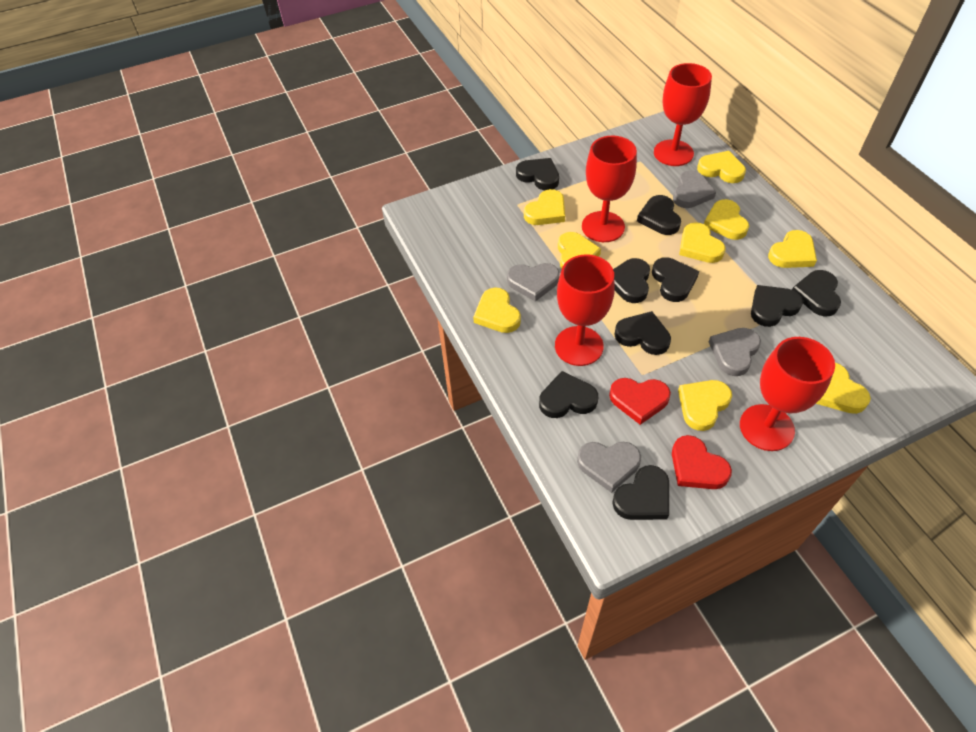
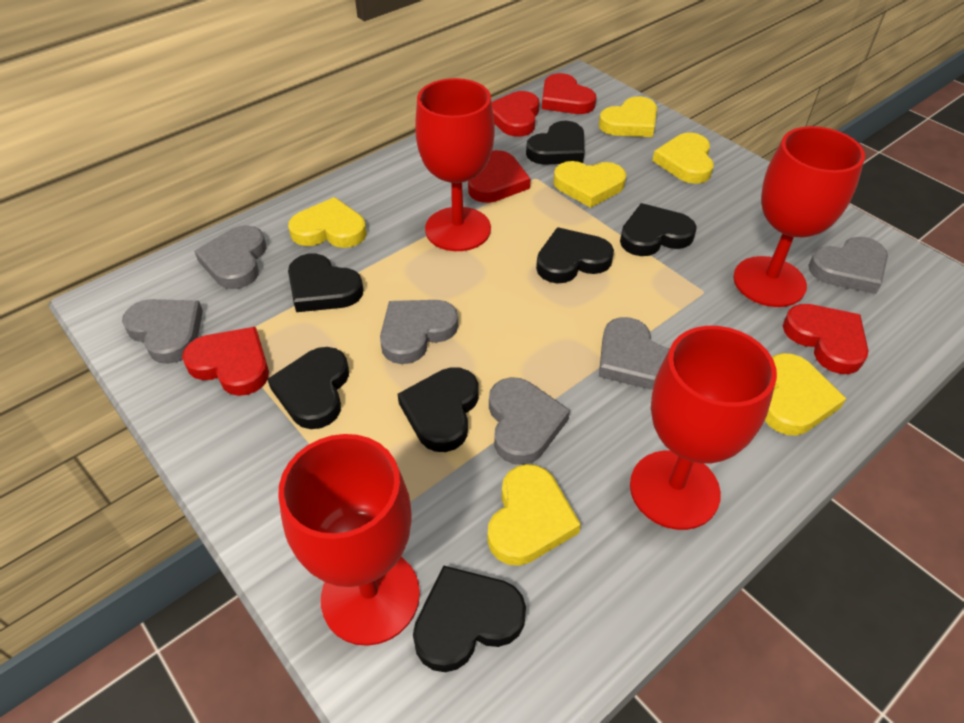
black heart: [516,158,559,190] [539,371,598,418] [612,465,669,520] [613,258,650,303] [614,311,671,355] [637,195,681,235] [652,257,699,302] [751,285,803,327] [792,270,841,316] = 9 -> [267,347,349,429] [288,253,363,312] [397,367,478,452] [413,565,526,672] [526,121,584,165] [536,227,614,283] [620,203,697,256] = 7
grey heart: [507,263,560,302] [577,442,641,493] [673,170,716,208] [709,328,761,376] = 4 -> [122,299,203,364] [194,225,266,289] [380,300,458,364] [489,377,570,465] [599,317,669,390] [808,237,888,294] = 6
red heart: [609,378,671,425] [672,435,732,489] = 2 -> [182,327,269,396] [468,150,531,203] [492,91,539,137] [542,73,596,114] [783,304,869,374] = 5
yellow heart: [473,288,521,333] [524,189,565,225] [558,232,601,269] [678,380,732,431] [679,222,726,263] [697,151,746,183] [704,199,749,240] [768,230,817,268] [816,363,871,414] = 9 -> [288,197,367,248] [487,464,581,566] [553,161,626,208] [599,96,657,137] [652,133,714,184] [765,353,846,436] = 6

